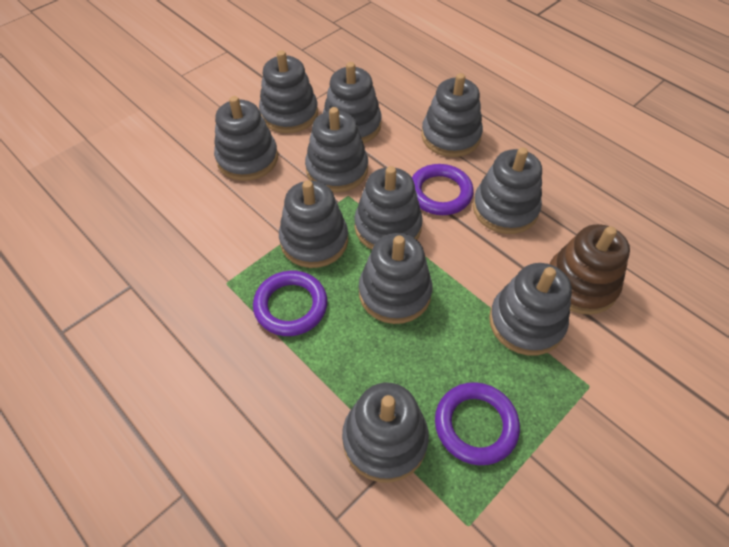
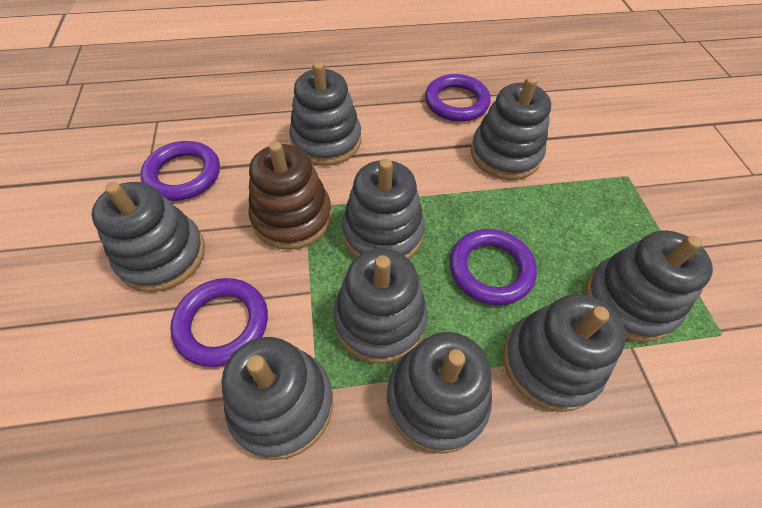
grey stacking toy: [214,96,278,181] [259,50,318,133] [279,180,348,268] [305,107,368,192] [323,62,382,144] [342,382,429,483] [354,166,423,249] [359,233,432,324] [421,73,483,157] [473,147,542,234] [489,263,572,355] = 11 -> [91,182,205,292] [221,337,333,460] [289,62,361,166] [333,248,428,364] [342,159,425,259] [386,332,492,454] [471,76,551,180] [503,294,626,412] [585,230,713,342] = 9
purple ring: [253,271,327,336] [412,164,474,215] [435,382,520,465] = 3 -> [141,141,220,201] [170,278,268,367] [425,74,491,122] [450,229,537,305] = 4

